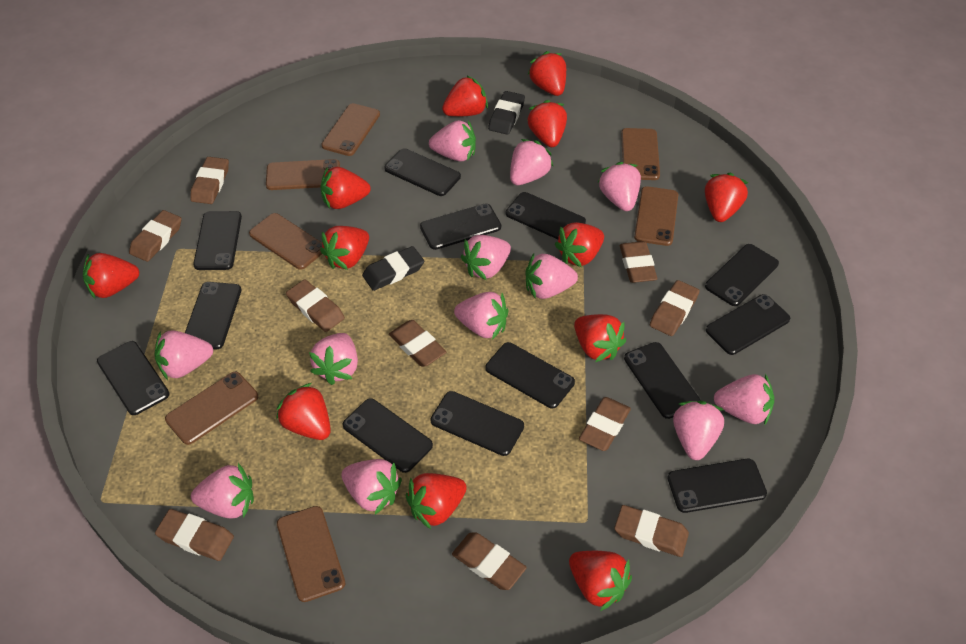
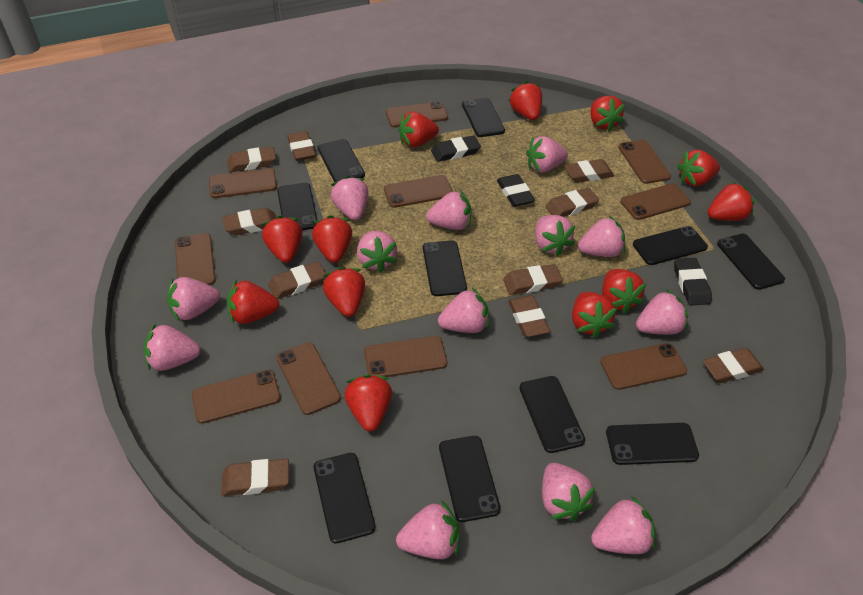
black eraser: [362,246,424,291] [488,91,525,135] = 2 -> [431,135,481,162] [497,174,535,207] [674,258,712,306] = 3
black phone: [97,341,170,415] [185,282,241,349] [193,211,242,270] [343,398,433,473] [384,148,461,196] [420,204,501,250] [430,391,524,456] [485,342,575,408] [506,192,586,239] [624,342,701,419] [667,459,767,513] [705,244,779,306] [706,294,790,355] = 13 -> [277,183,317,230] [314,453,376,544] [318,139,365,182] [423,240,467,296] [439,436,501,522] [462,98,505,137] [519,376,585,453] [606,423,699,465] [633,226,708,265] [717,234,785,290] = 10
brown phone: [165,372,258,445] [249,213,322,270] [266,159,340,190] [277,506,345,602] [321,103,380,156] [621,128,660,180] [634,186,678,246] = 7 -> [175,233,216,285] [192,370,281,424] [209,168,277,198] [276,342,341,415] [364,336,447,377] [384,175,453,208] [386,101,448,128] [600,343,687,390] [618,140,671,184] [620,183,691,220] = 10
pink strawberry: [154,330,213,380] [191,463,254,518] [309,333,358,385] [341,459,402,515] [429,120,476,161] [454,292,508,340] [461,235,511,280] [510,139,554,185] [526,253,578,299] [598,162,641,211] [673,401,724,460] [714,374,774,426] = 12 -> [143,323,201,371] [167,277,220,321] [331,176,369,220] [357,231,398,273] [396,500,459,559] [426,190,472,230] [438,288,489,333] [526,136,568,173] [535,215,575,256] [542,463,595,521] [578,216,625,257] [591,496,656,554] [636,289,688,335] = 13

